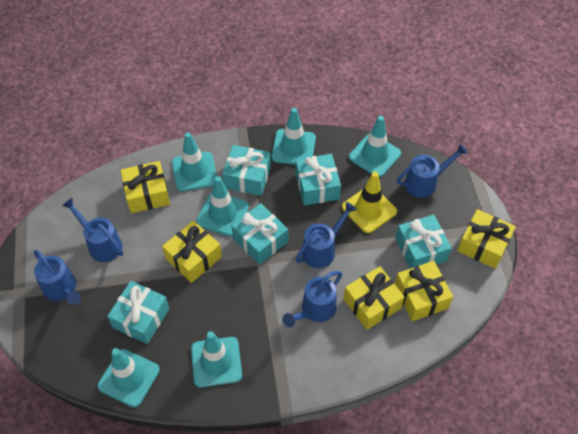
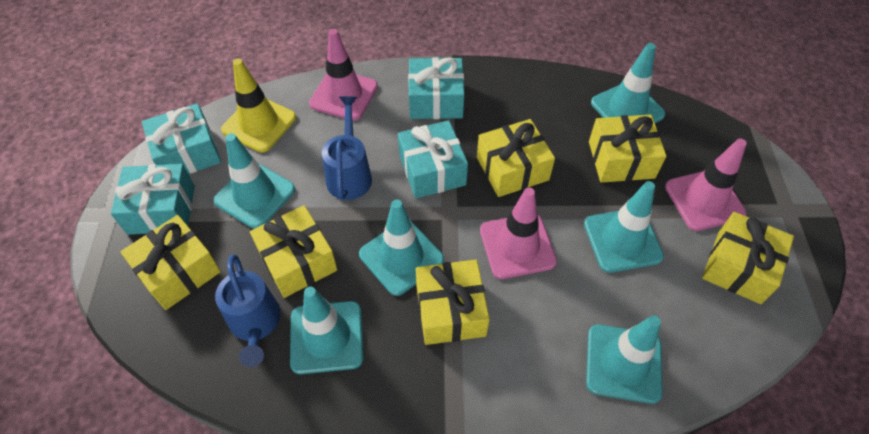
blue watering can: [34,250,81,305] [62,198,123,262] [282,271,342,327] [296,202,357,268] [397,144,468,198] = 5 -> [215,254,281,367] [322,96,372,200] = 2
pink traffic cone: none = 0 -> [309,29,378,121] [480,187,557,279] [665,139,747,231] = 3
turquoise gift: [107,281,170,344] [222,145,271,196] [231,203,288,265] [295,154,341,206] [395,215,452,269] = 5 -> [111,164,195,235] [142,103,221,174] [398,120,468,198] [408,57,464,119] = 4
yellow gift: [121,161,170,213] [162,221,222,283] [343,266,405,330] [395,261,453,321] [457,209,516,269] = 5 -> [120,215,221,310] [250,205,337,298] [416,259,490,345] [477,119,555,197] [589,115,667,183] [702,212,794,304] = 6

